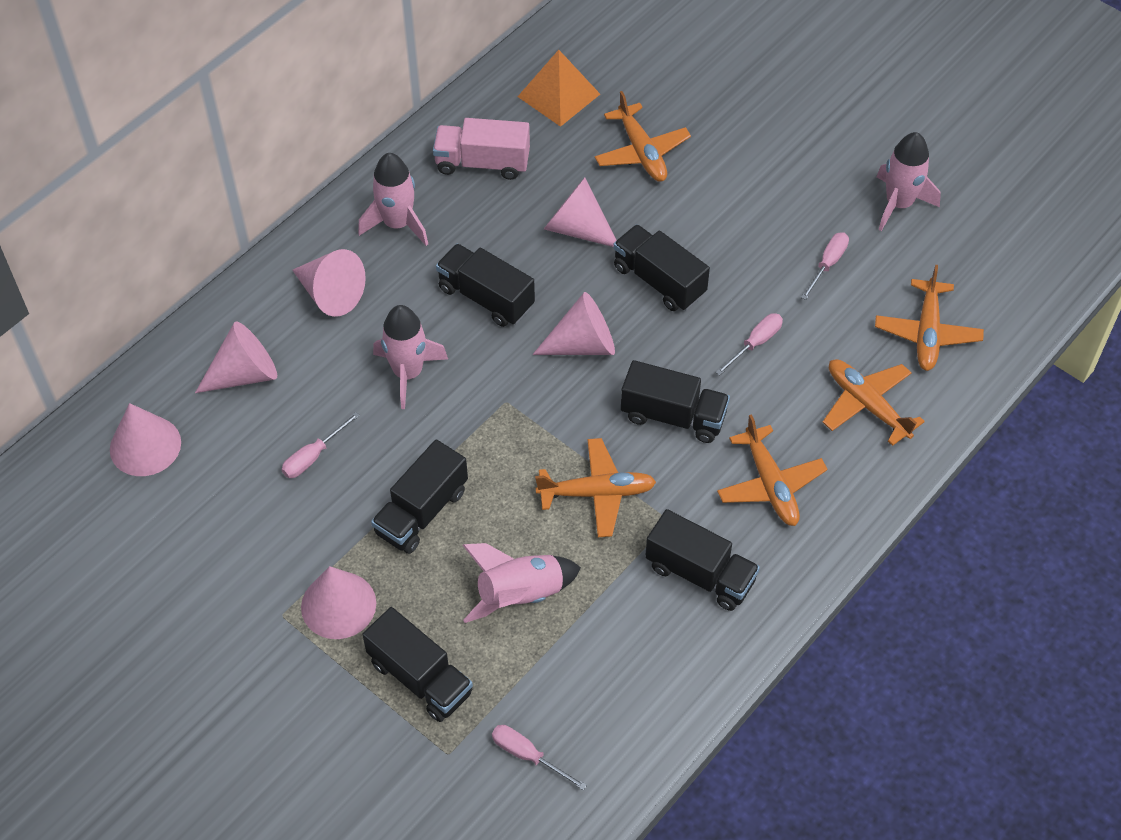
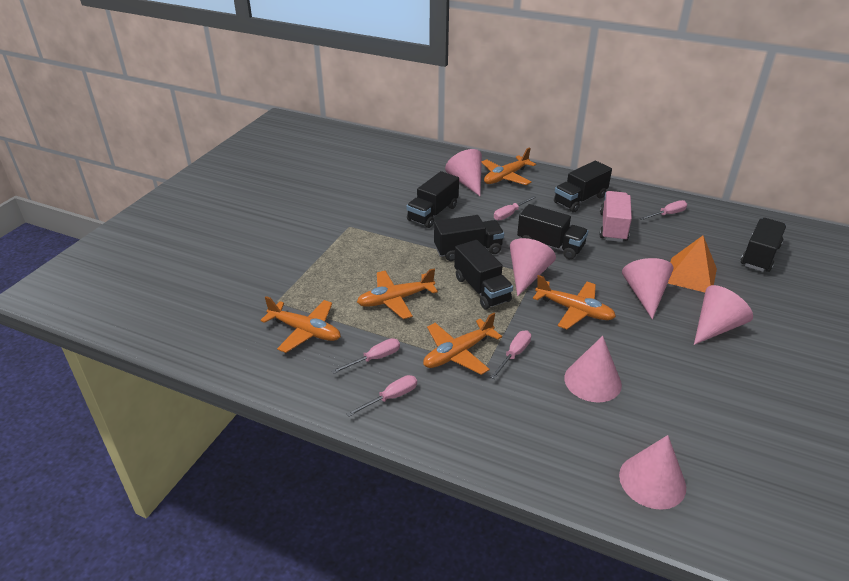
pink rocket: [358,153,428,246] [373,305,448,409] [463,543,581,623] [877,132,941,231] = 4 -> none = 0
pink screwdriver: [282,412,360,478] [492,725,587,790] [715,313,783,376] [801,232,849,300] = 4 -> [331,338,400,374] [346,375,417,417] [490,330,531,379] [494,196,536,221] [640,200,687,220] = 5

